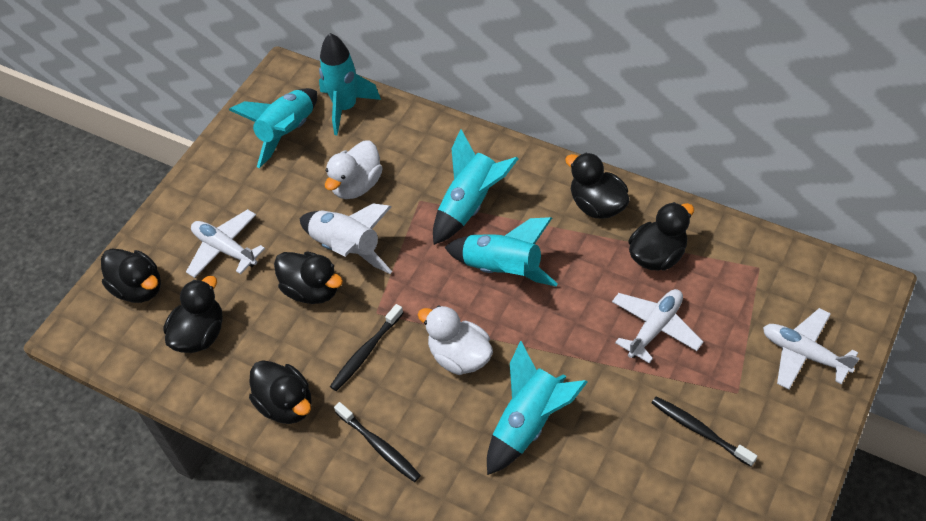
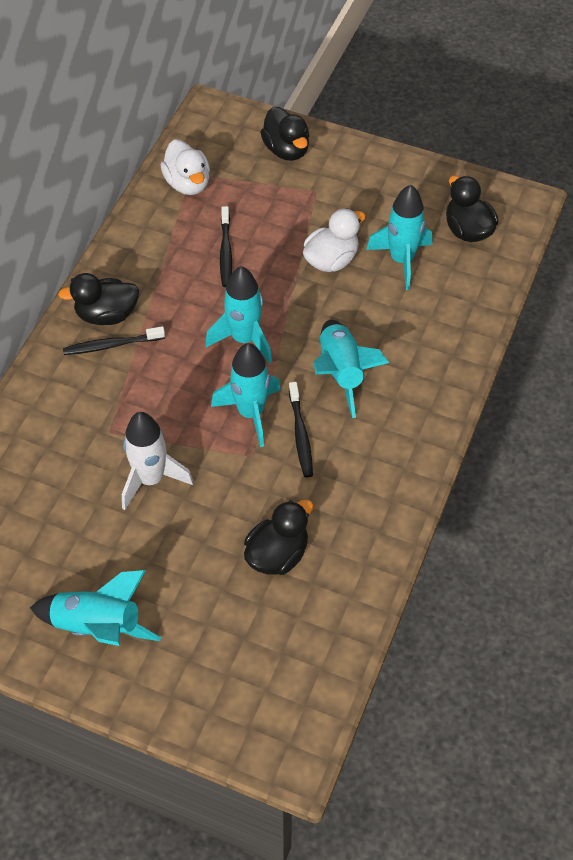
black duck: [101,248,161,303] [164,276,223,353] [249,360,312,424] [274,252,343,304] [565,153,630,219] [628,202,694,271] = 6 -> [58,273,139,325] [244,499,313,575] [260,107,309,161] [446,175,499,242] = 4
white plane: [186,209,265,278] [612,289,703,363] [763,308,860,390] = 3 -> none = 0

